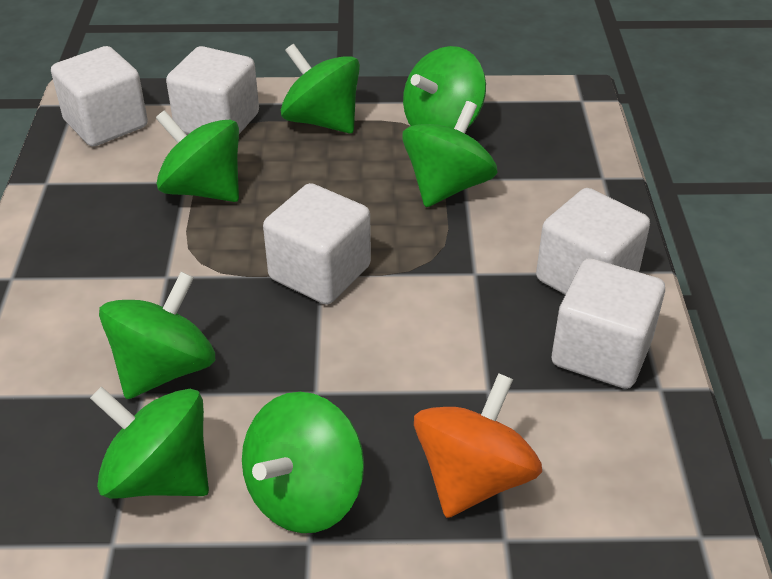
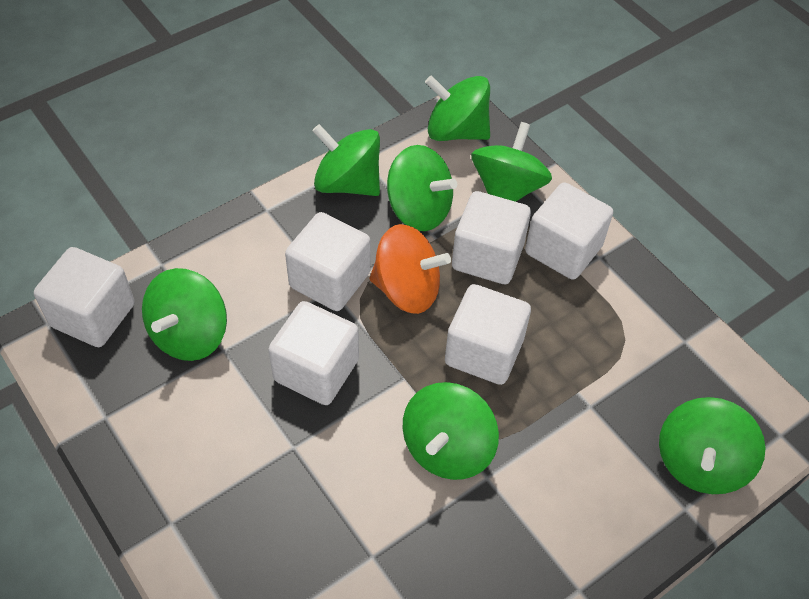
white cube: [51,46,148,147] [166,46,259,134] [263,183,371,305] [536,188,650,295] [552,258,665,389] = 5 -> [34,247,135,347] [268,301,359,405] [285,212,371,311] [445,284,531,385] [452,191,531,284] [525,182,613,280] = 6

